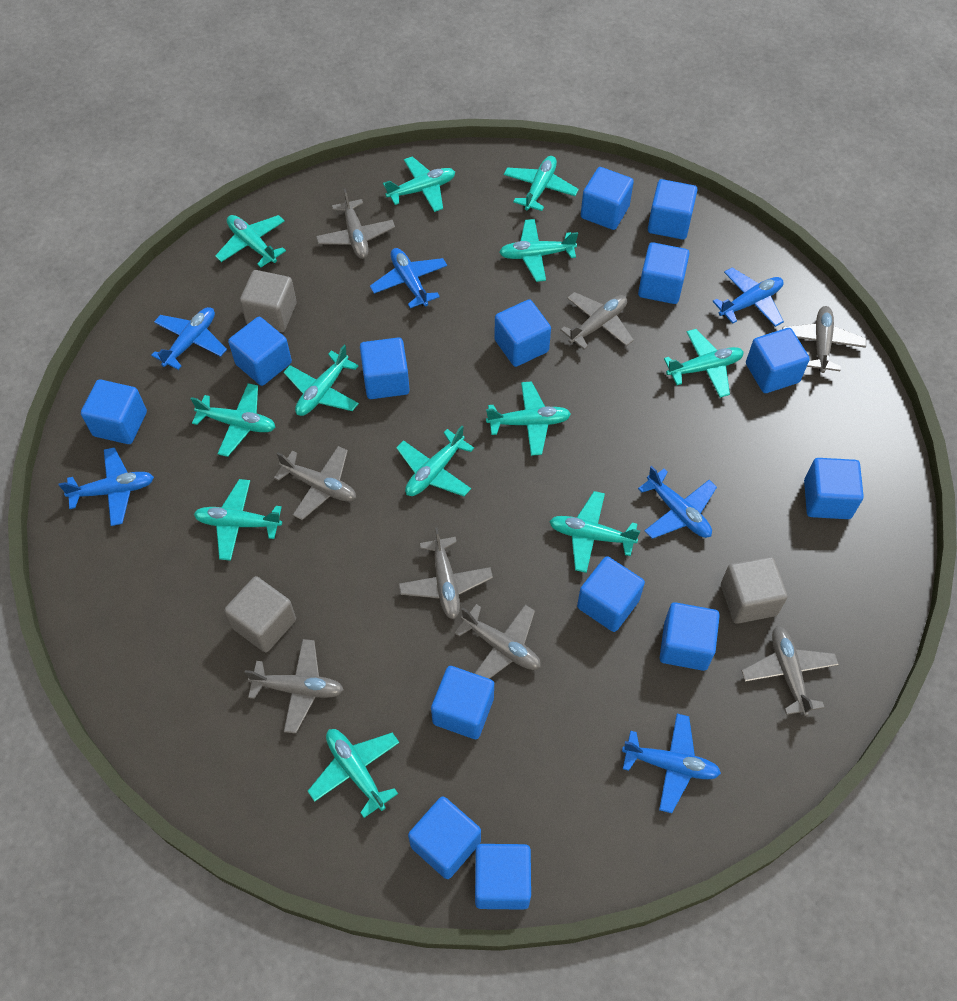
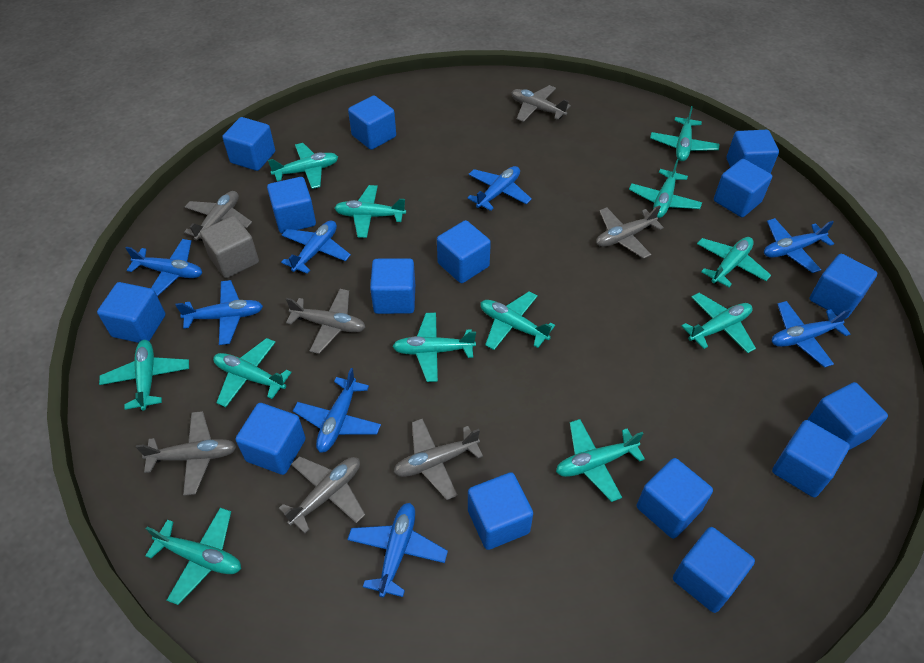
blue cube: [81,379,147,444] [228,317,292,386] [360,337,410,399] [408,796,481,879] [431,666,494,739] [475,844,531,910] [494,299,551,367] [577,556,645,632] [581,167,634,230] [638,242,690,304] [648,179,697,240] [660,602,720,671] [746,328,810,393] [804,458,864,519] = 14 -> [97,282,166,343] [222,117,275,171] [236,403,306,475] [267,177,316,233] [348,95,396,150] [370,258,415,314] [437,220,491,283] [468,472,533,550] [637,458,713,539] [673,527,755,613] [714,159,772,217] [727,130,779,174] [772,420,850,497] [807,382,888,450] [809,254,878,319] = 15
blue plane: [59,447,154,526] [151,307,227,370] [370,248,447,308] [622,714,721,813] [638,466,717,539] [712,267,784,327] = 6 -> [126,239,202,296] [176,280,263,345] [281,221,351,274] [293,368,381,453] [347,503,448,597] [467,166,532,211] [764,218,834,273] [772,301,851,368] = 8
grey cube: [224,576,296,652] [240,270,297,332] [721,556,788,624] = 3 -> [200,216,259,278] = 1
grey plane: [245,639,344,734] [274,446,356,520] [316,188,395,259] [399,528,493,619] [454,604,541,679] [560,292,634,350] [741,626,839,716] [782,306,866,373] = 8 -> [136,411,237,496] [184,191,252,241] [278,456,365,533] [286,289,366,354] [393,418,483,500] [511,85,571,122] [596,205,664,259] = 7

